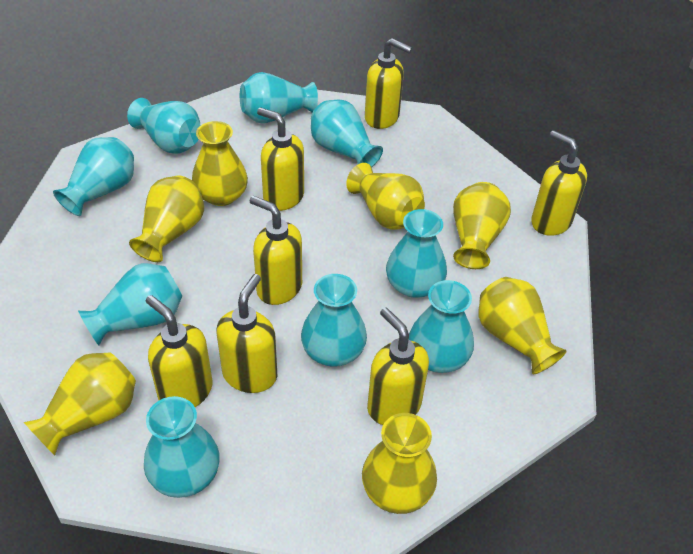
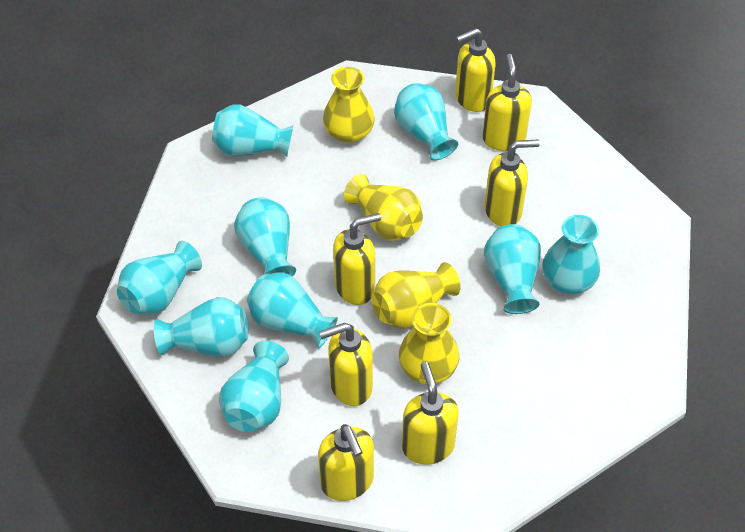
yellow vase: [24,352,136,455] [129,175,204,262] [192,121,248,206] [346,163,425,230] [362,413,437,514] [453,182,511,269] [478,277,567,374] = 7 -> [323,67,375,143] [344,174,423,241] [371,262,461,329] [399,303,459,384] = 4

